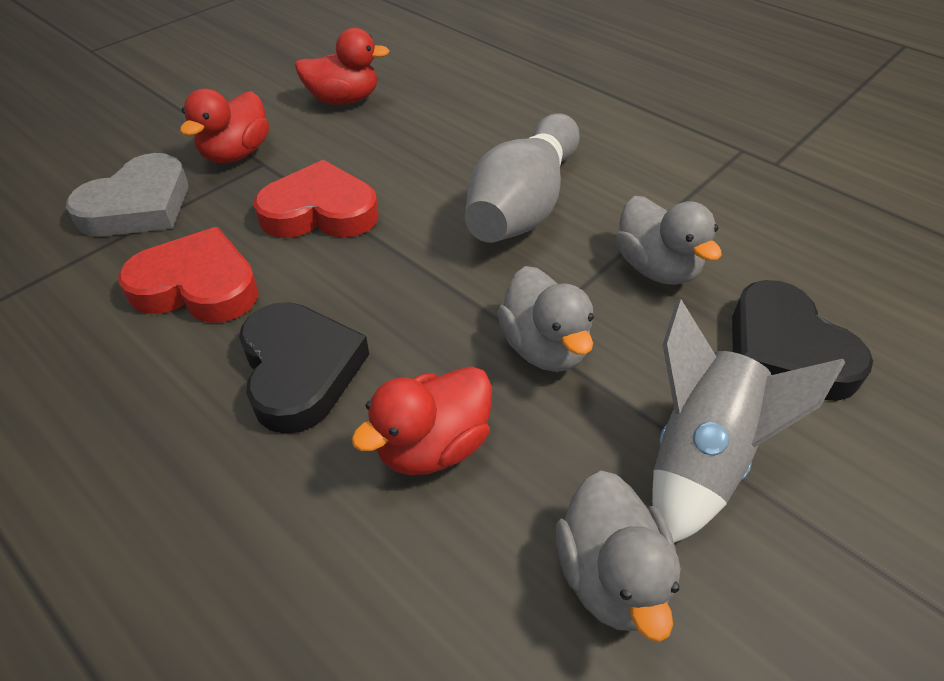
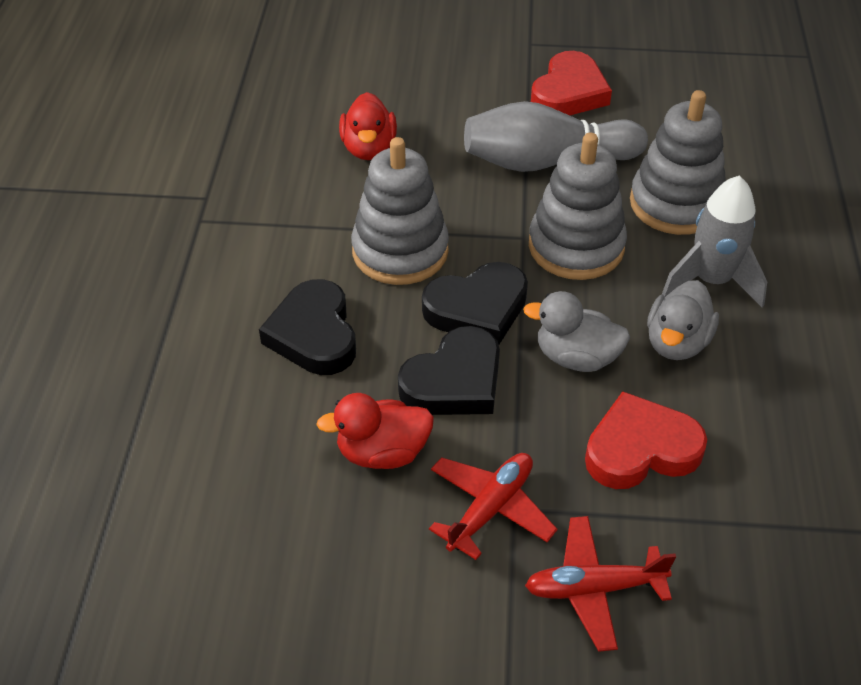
black heart: [239,302,369,434] [732,280,873,401] = 2 -> [259,279,356,375] [398,326,500,415] [422,262,528,344] = 3
grey duck: [497,266,594,372] [556,471,681,642] [616,196,722,285] = 3 -> [523,291,630,372] [647,280,719,360] = 2
grey heart: [66,153,188,237] = 1 -> none = 0
grey stacking toy: none = 0 -> [351,137,449,285] [529,133,627,280] [630,90,725,235] = 3
red duck: [180,89,269,163] [295,28,390,105] [351,366,492,475] = 3 -> [316,393,434,469] [339,92,397,160] = 2
red plane: none = 0 -> [429,453,557,560] [525,516,676,652] = 2

